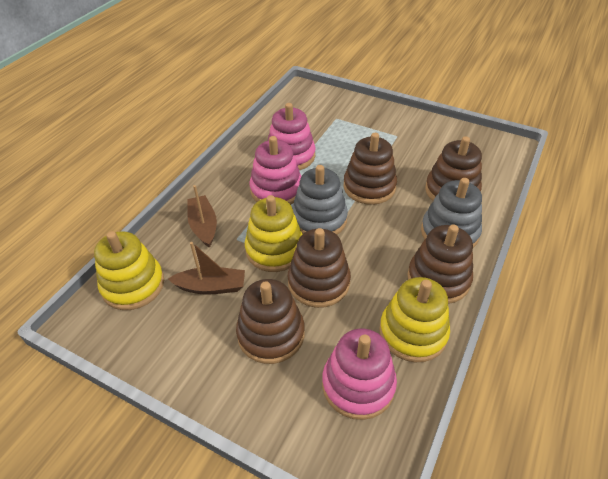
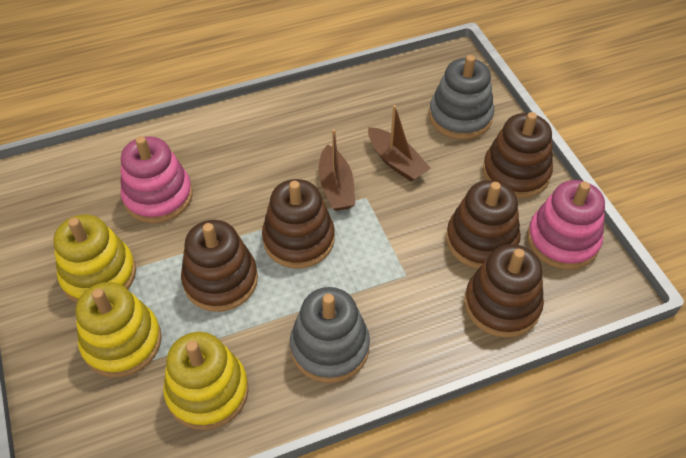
pink stacking toy: [250,136,301,205] [268,103,315,170] [322,329,397,420] = 3 -> [120,136,193,223] [527,180,605,270] = 2

